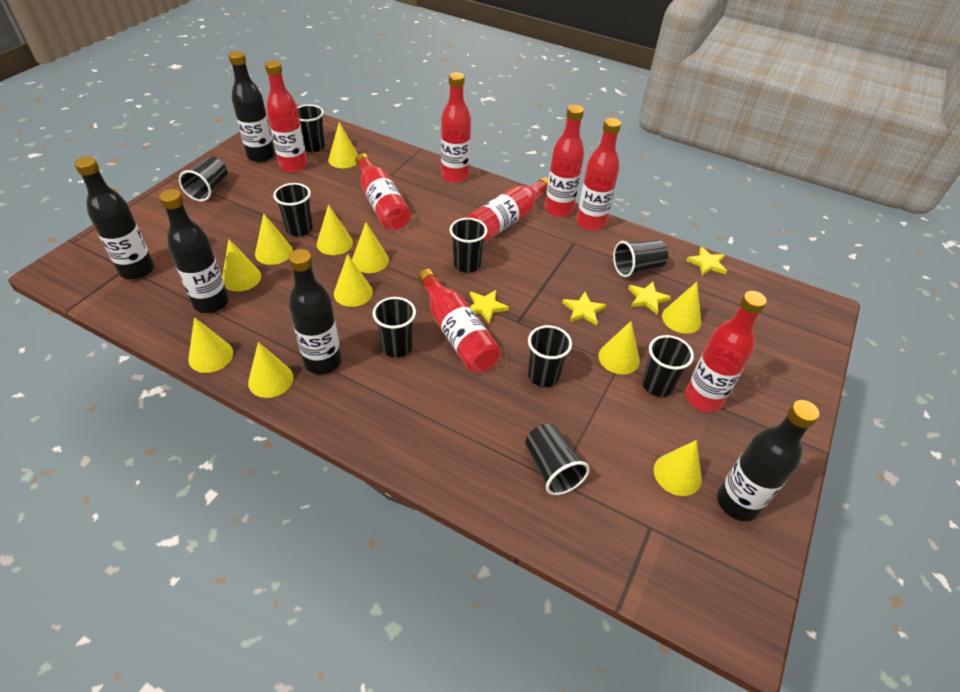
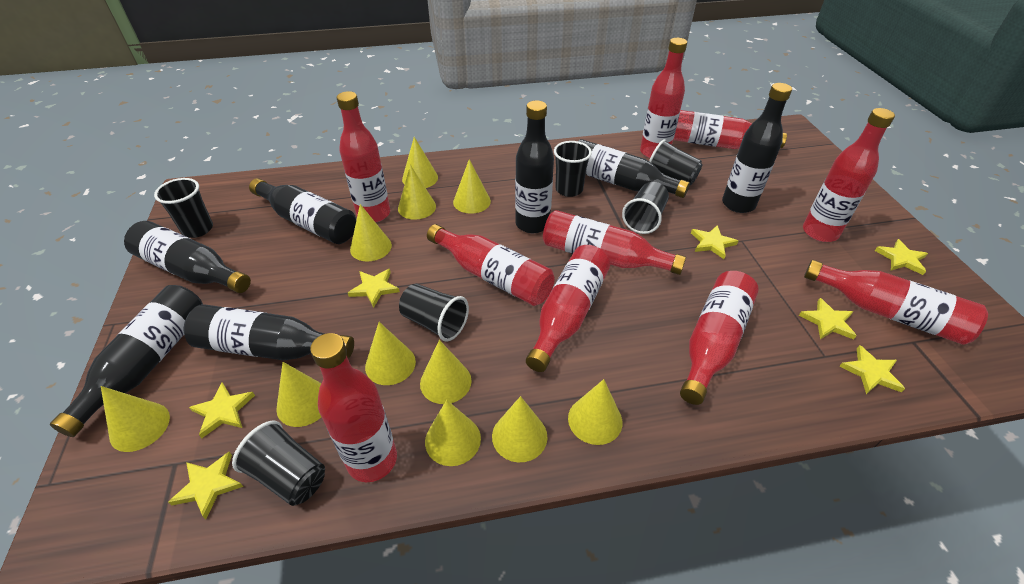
black bottle: [74,156,154,279] [159,189,229,313] [229,51,275,162] [288,249,342,374] [717,400,819,521] = 5 -> [50,285,203,437] [124,221,251,293] [184,304,354,360] [249,178,356,244] [515,100,554,233] [579,139,690,198] [722,83,792,213] = 7
black cup: [179,156,227,202] [273,183,313,237] [297,104,325,152] [372,297,416,358] [450,218,487,273] [525,424,590,495] [528,325,572,387] [613,240,668,277] [642,335,694,397] = 9 -> [154,178,213,238] [232,420,325,506] [399,284,469,342] [554,141,592,197] [622,182,669,234] [649,139,702,185] = 6
red bottle: [265,60,307,172] [356,153,411,230] [418,269,501,373] [441,72,471,183] [466,177,549,242] [545,105,584,217] [576,118,621,231] [685,291,767,412] = 8 -> [310,333,397,482] [337,91,390,222] [427,224,555,306] [526,245,610,372] [543,210,686,275] [640,38,687,158] [673,110,787,149] [680,271,759,405] [803,108,895,242] [804,260,988,345] = 10
yellow star: [470,290,509,324] [562,292,606,326] [628,282,671,314] [686,247,727,276] = 4 -> [168,452,243,519] [189,382,255,438] [348,269,400,308] [691,225,738,259] [799,298,857,340] [839,345,905,394] [875,239,928,275] = 7

